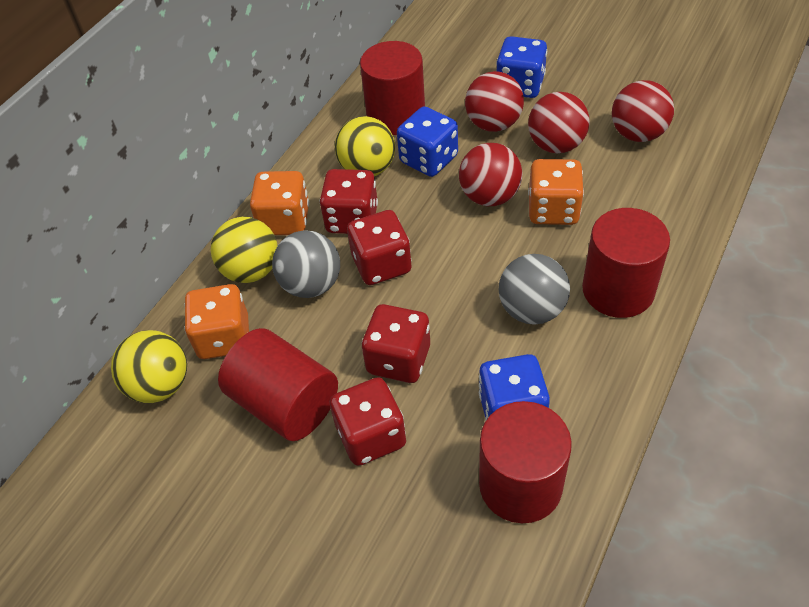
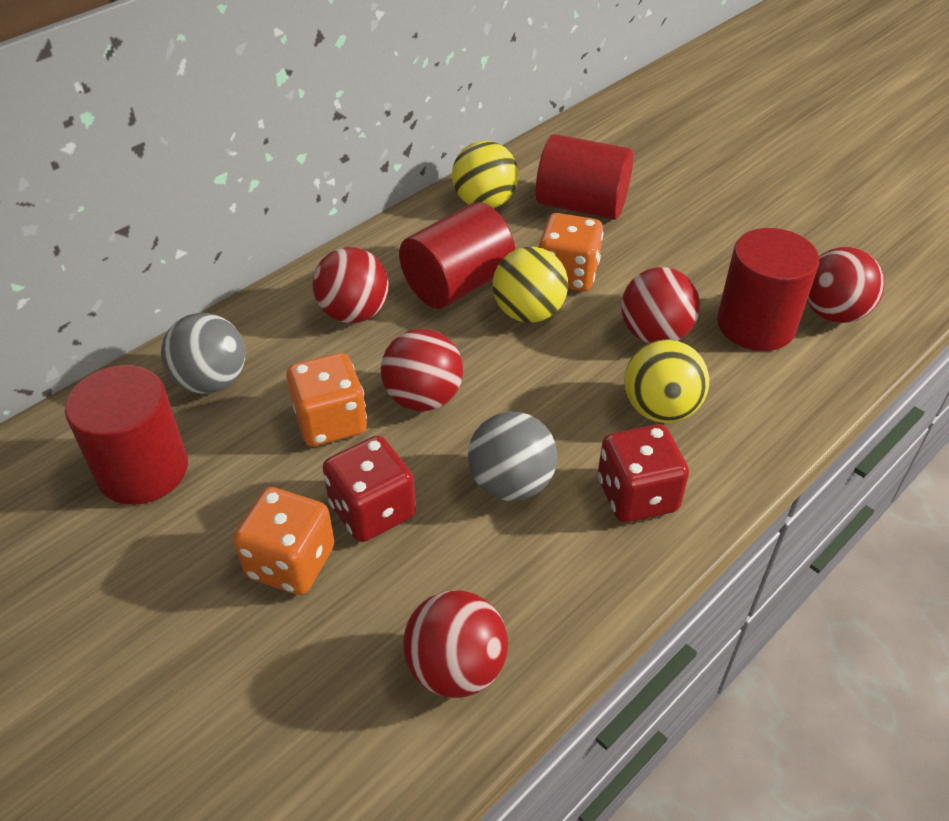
blue dice: [397,106,458,177] [479,354,550,421] [496,36,547,98] = 3 -> none = 0
red ball: [459,143,522,206] [465,71,524,132] [528,92,590,154] [612,80,674,142] = 4 -> [312,247,389,323] [381,329,463,411] [403,590,508,698] [621,267,700,343] [807,247,885,323] = 5
red dice: [320,169,378,234] [330,377,406,466] [347,210,412,285] [362,304,430,383] = 4 -> [323,436,416,542] [598,424,689,523] = 2

